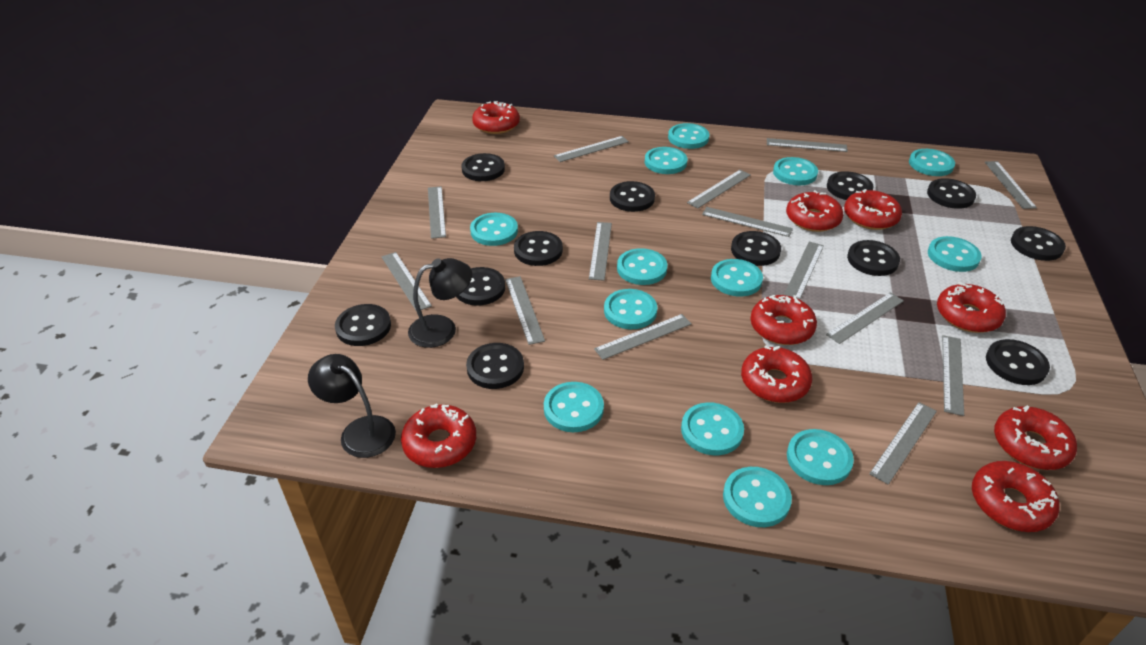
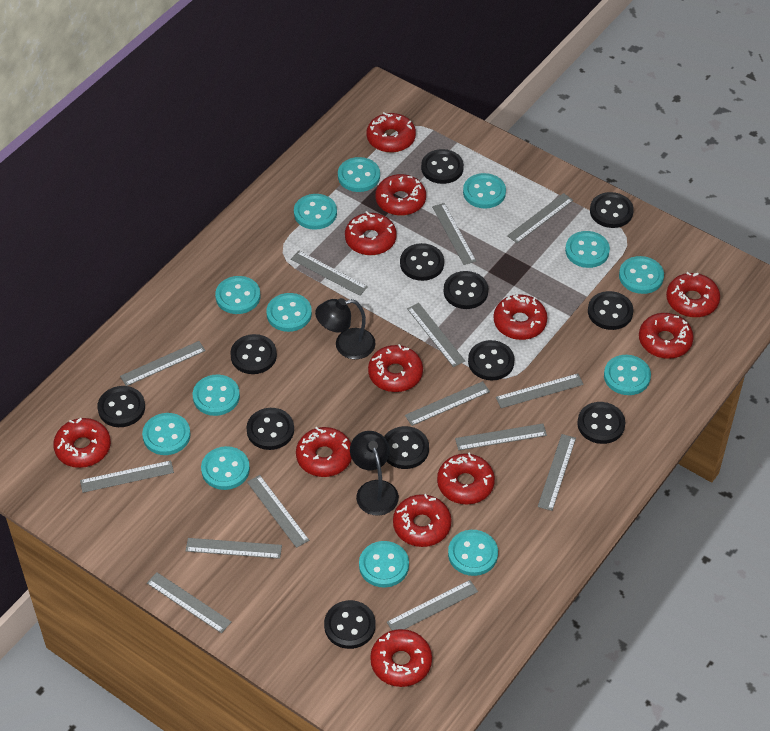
red donut: [401,403,476,468] [472,101,520,134] [741,346,812,403] [750,295,817,345] [786,190,844,232] [844,189,902,230] [937,282,1006,333] [972,461,1059,532] [994,405,1077,470] = 9 -> [53,418,111,468] [296,427,352,477] [345,211,397,255] [366,112,416,153] [368,344,423,392] [370,629,432,687] [375,174,426,216] [393,494,451,547] [437,452,495,505] [494,295,548,340] [639,313,694,359] [666,272,720,317] = 12

